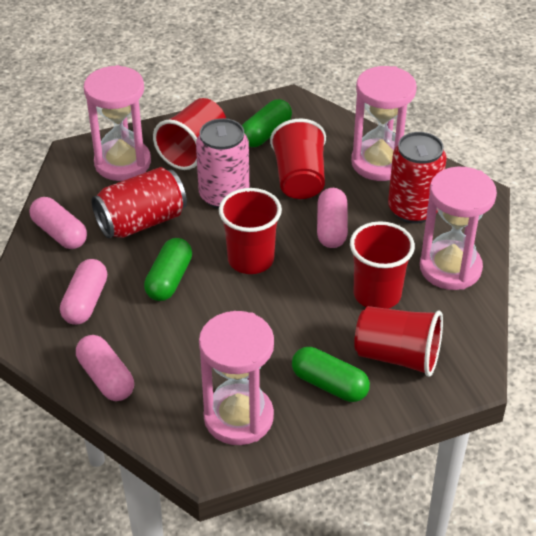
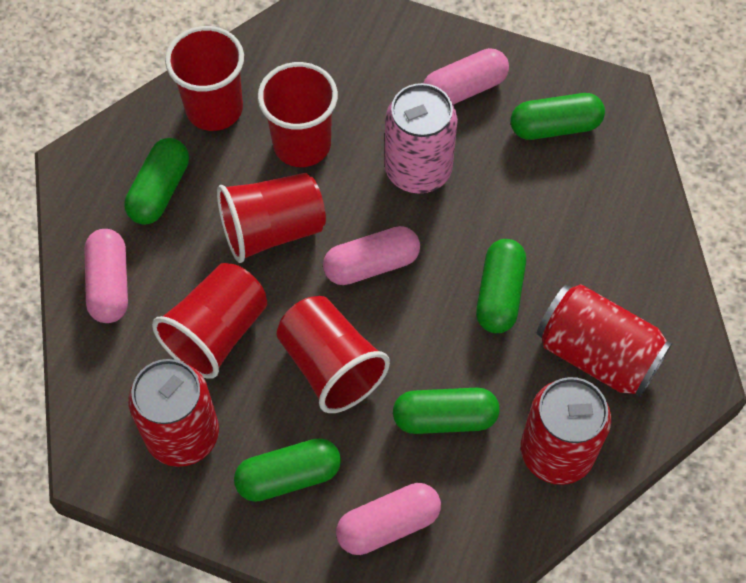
green capsule: [144,238,192,301] [242,99,292,147] [292,347,370,402] = 3 -> [124,138,189,225] [234,438,341,502] [393,388,500,434] [476,239,526,333] [510,93,605,140] = 5
pink hourglass: [84,65,151,181] [199,311,274,445] [351,66,417,181] [420,166,497,290] = 4 -> none = 0
red can: [92,167,187,239] [388,132,447,224] = 2 -> [128,359,219,467] [521,377,611,485] [537,284,672,397] = 3

